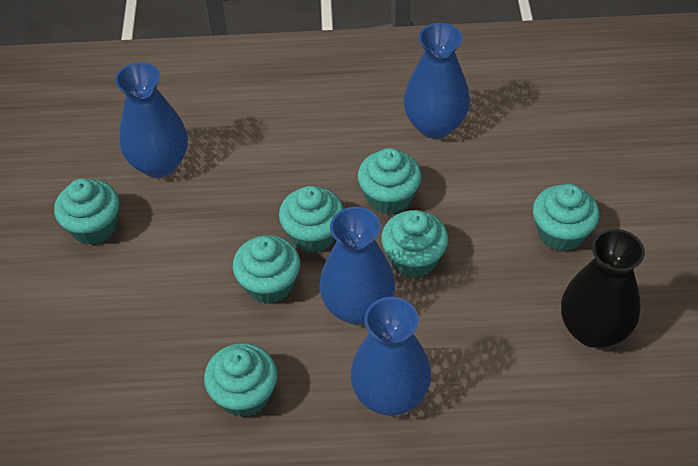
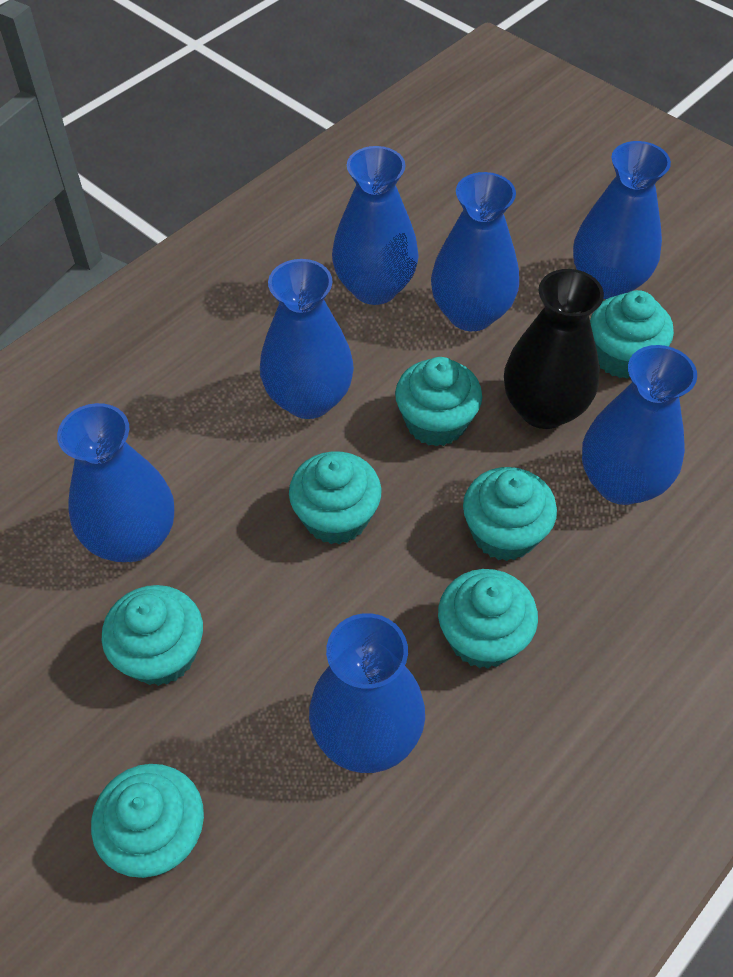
blue vase: [115,62,188,178] [319,207,395,325] [351,297,431,416] [404,23,470,139] = 4 -> [57,403,174,562] [260,259,354,419] [309,613,425,773] [332,146,419,305] [431,172,519,331] [573,141,671,299] [582,345,697,505] = 7

